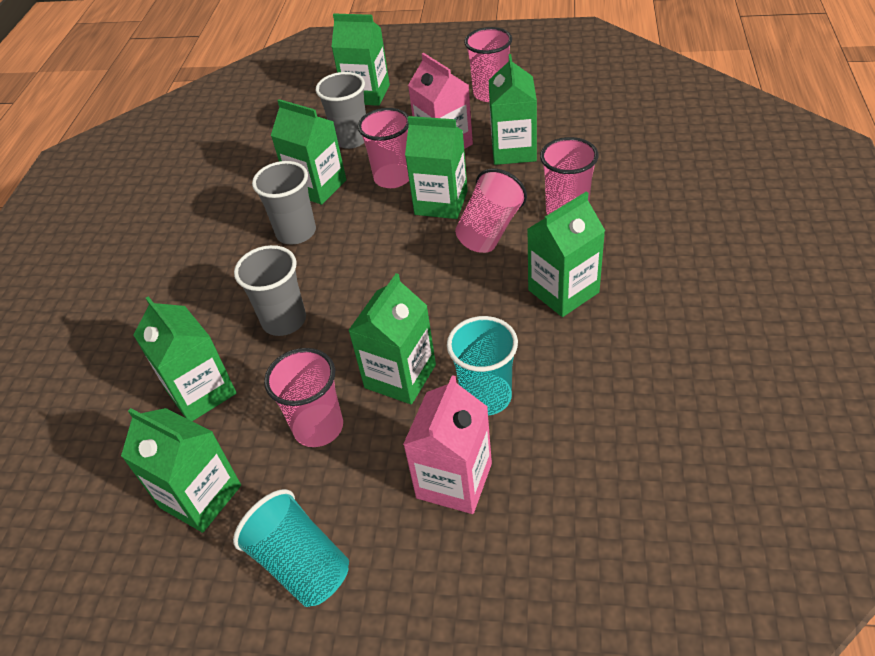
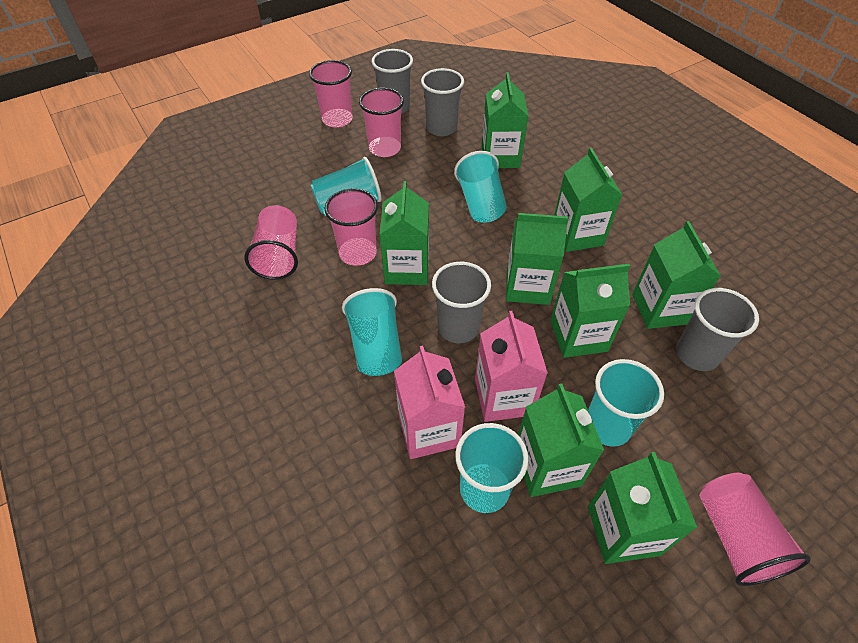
grey cup: [234,245,306,336] [252,161,316,245] [316,72,366,149] = 3 -> [372,49,413,114] [421,68,464,136] [432,262,491,343] [676,288,759,371] = 4
turquoise cup: [233,489,349,607] [447,316,518,415] = 2 -> [310,157,381,216] [342,288,402,376] [454,151,507,223] [455,423,529,513] [588,359,664,447] = 5

